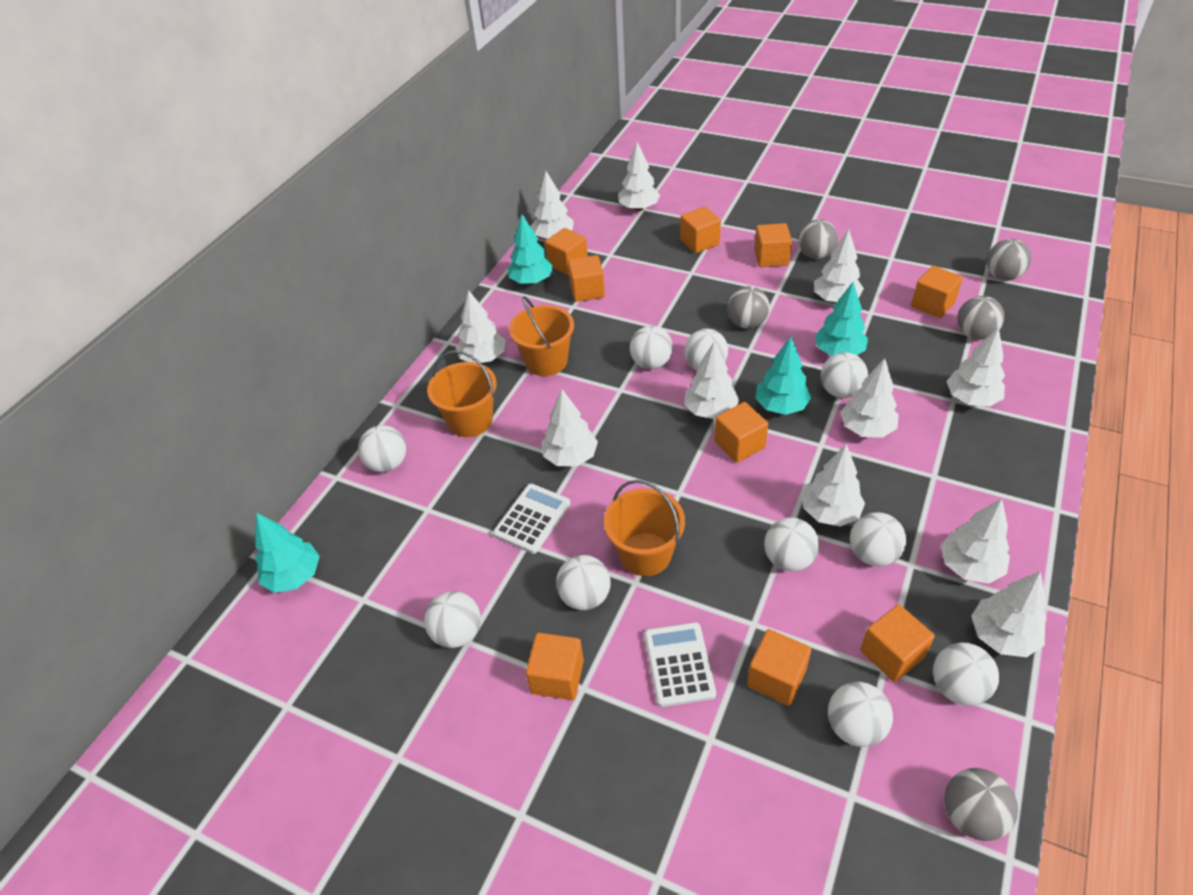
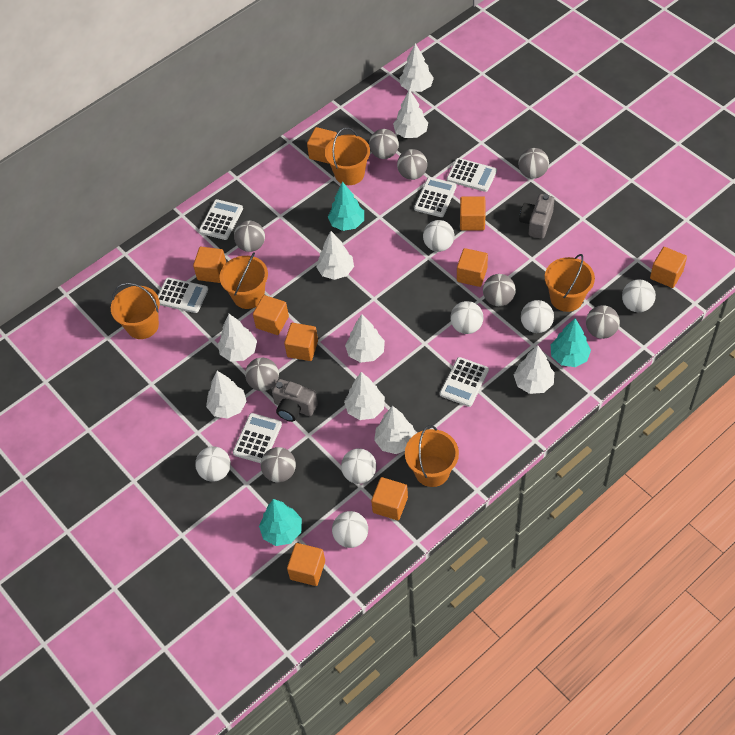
grey ball: [728,286,770,328] [798,219,838,259] [944,768,1018,841] [957,296,1005,340] [986,239,1031,280] = 5 -> [234,221,265,252] [245,358,279,391] [261,447,296,482] [369,129,399,159] [397,149,427,180] [483,274,516,306] [518,148,549,179] [586,305,620,339] = 8
grey camera: none = 0 -> [272,379,318,422] [519,194,554,239] = 2
orange bucket: [427,350,497,437] [509,296,574,376] [604,480,685,576] = 3 -> [111,283,160,339] [219,252,268,309] [325,127,370,185] [405,425,459,487] [545,254,595,312] = 5
turquoise tree: [255,513,320,593] [508,214,554,285] [755,337,811,415] [815,282,868,356] = 4 -> [259,499,302,546] [328,182,364,231] [551,318,591,367] = 3
white ball: [358,425,406,472] [424,591,481,648] [556,555,611,610] [630,326,673,369] [684,329,728,371] [764,517,819,571] [821,352,868,398] [828,682,893,747] [850,512,906,566] [933,643,999,705] = 10 -> [195,446,231,482] [332,511,368,548] [341,448,376,484] [423,220,454,252] [450,301,483,334] [521,300,554,333] [622,279,656,312] = 7
white calculator: [493,484,570,554] [644,622,716,707] = 2 -> [158,278,208,313] [199,199,243,240] [233,413,282,463] [414,177,457,217] [440,357,489,407] [447,158,497,192] = 6
white tree: [456,290,505,363] [531,171,574,239] [542,389,598,466] [618,142,660,211] [684,341,740,419] [802,444,865,527] [814,229,864,303] [840,358,899,438] [941,499,1010,584] [946,327,1005,407] [971,571,1047,657] = 11 -> [206,371,247,419] [218,314,257,361] [316,231,354,280] [344,372,385,420] [345,314,385,363] [374,406,415,454] [393,89,428,138] [400,43,434,92] [514,345,554,394] = 9

